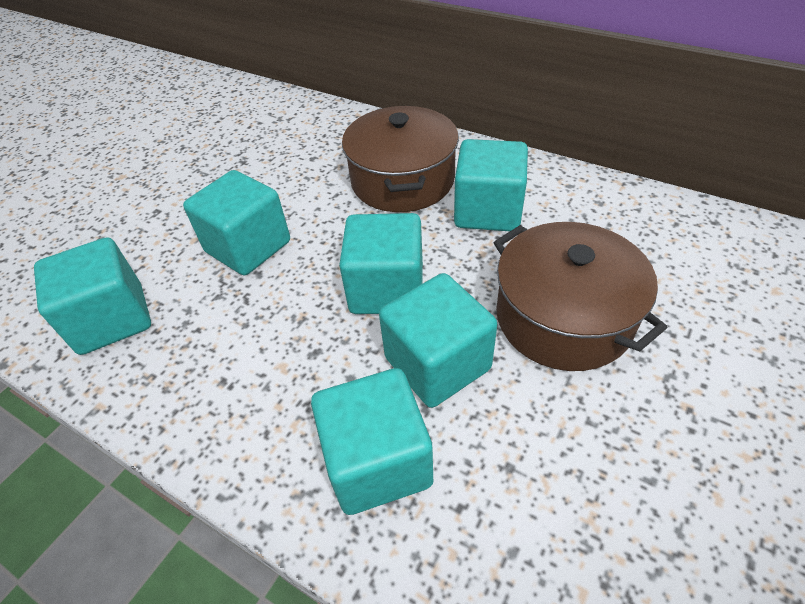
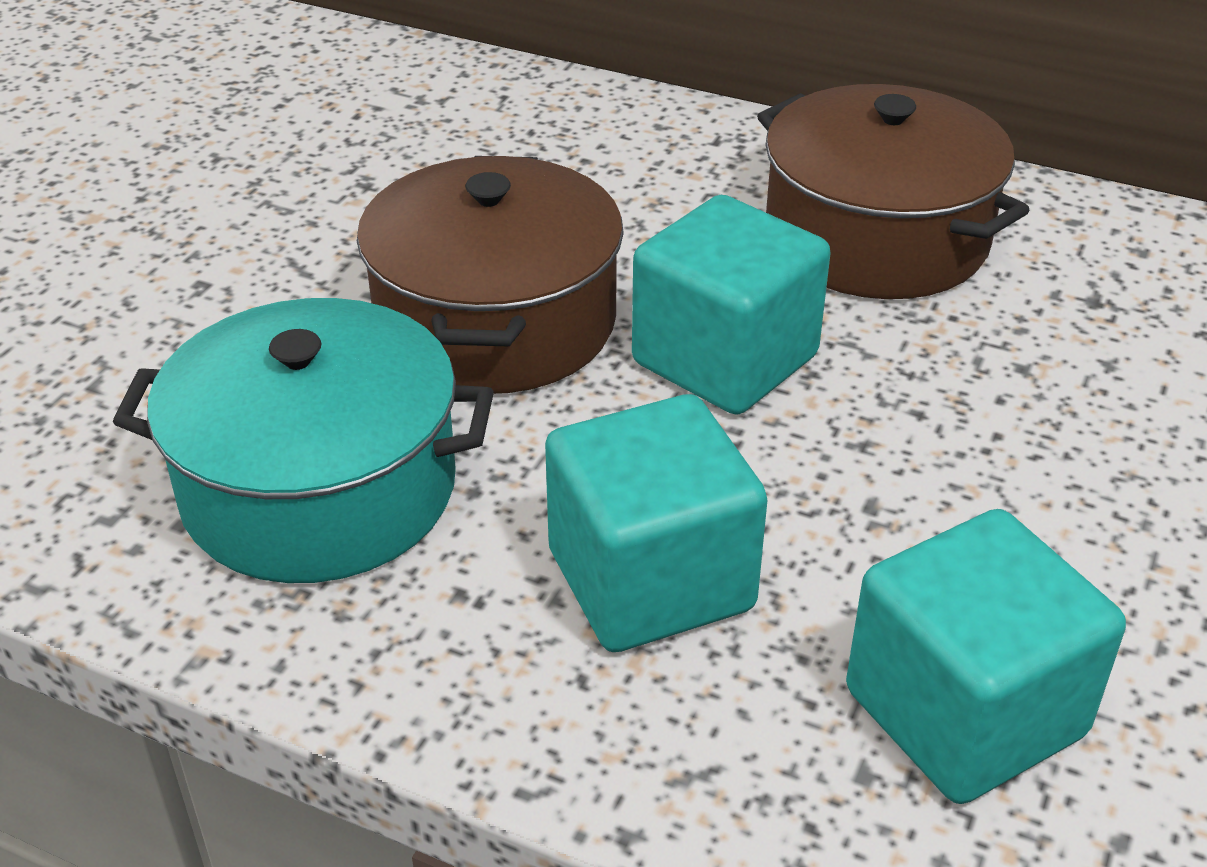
turquoise cube: [34,237,151,355] [183,170,290,275] [311,368,433,515] [339,213,423,314] [379,273,497,408] [454,139,528,231] = 6 -> [545,394,767,652] [632,195,831,415] [846,509,1126,804] = 3
turquoise pot: none = 0 -> [113,298,494,583] = 1

